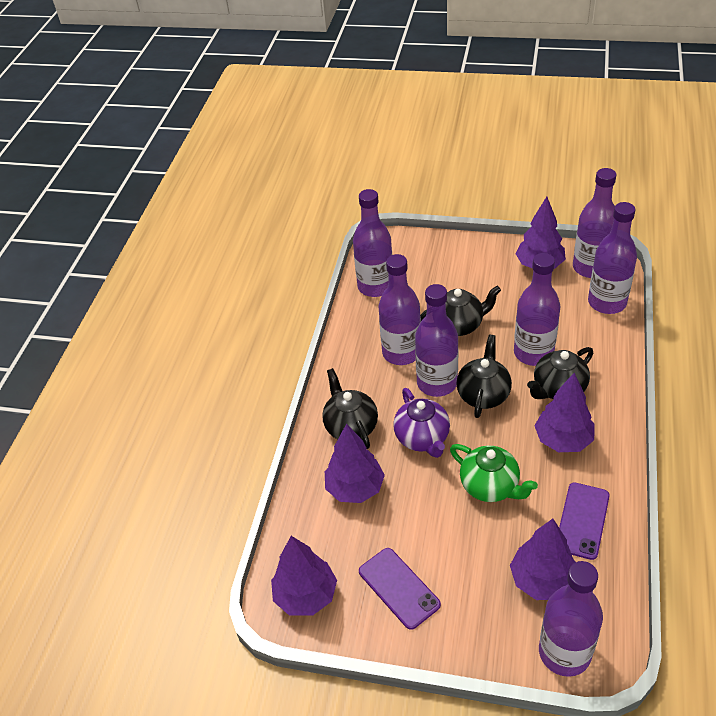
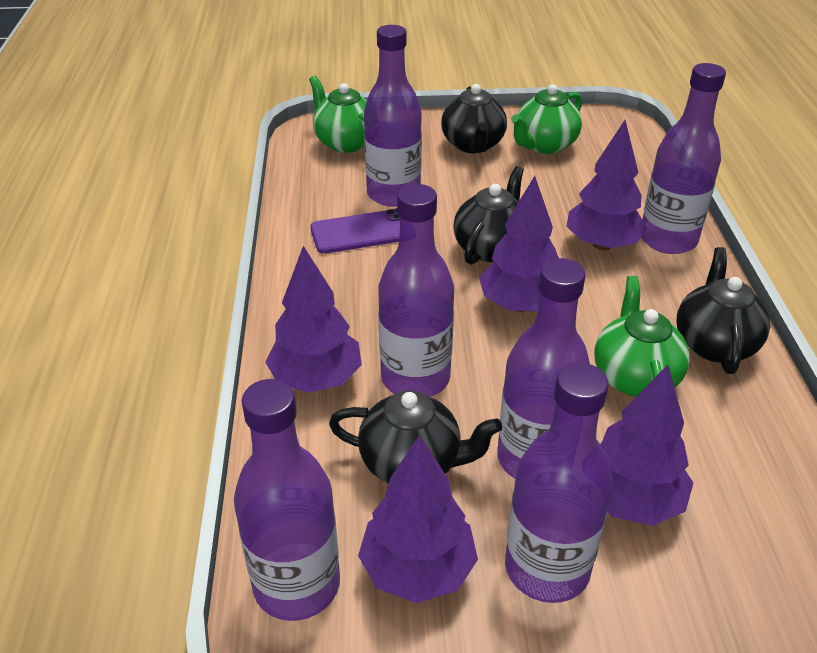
green teapot: [450,444,538,502] = 1 -> [309,76,367,153] [511,84,582,154] [594,276,690,397] = 3
purple bottle: [353,189,392,297] [379,254,421,365] [415,284,458,397] [514,253,560,366] [539,561,603,677] [573,168,616,278] [588,202,637,314] = 7 -> [234,379,340,621] [364,25,422,207] [378,184,454,397] [497,258,590,478] [505,363,613,603] [641,63,726,254] = 6
purple phone: [359,548,441,630] [559,482,610,560] = 2 -> [310,208,400,254] = 1
purple teapot: [393,388,450,458] = 1 -> none = 0

